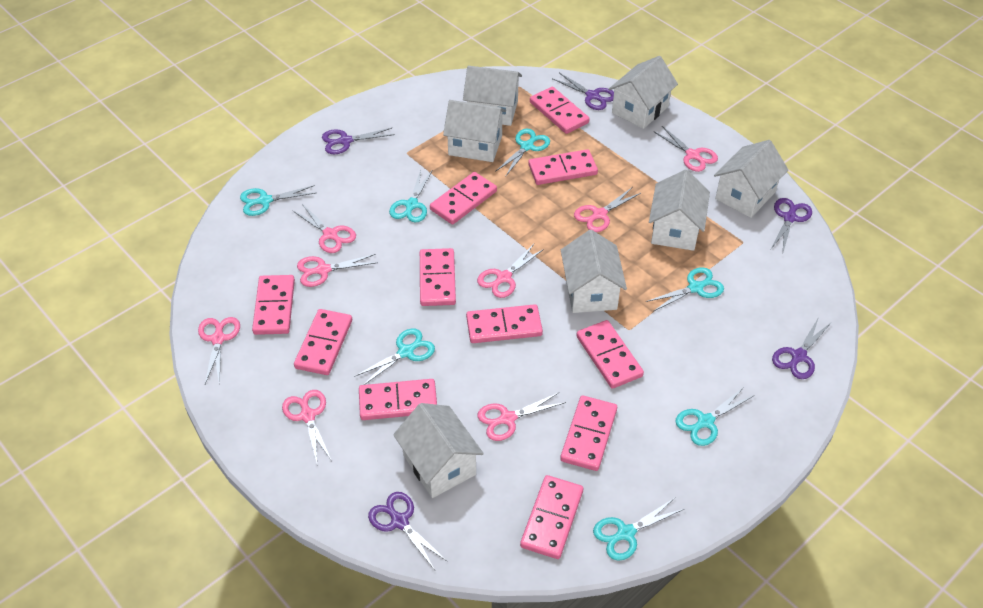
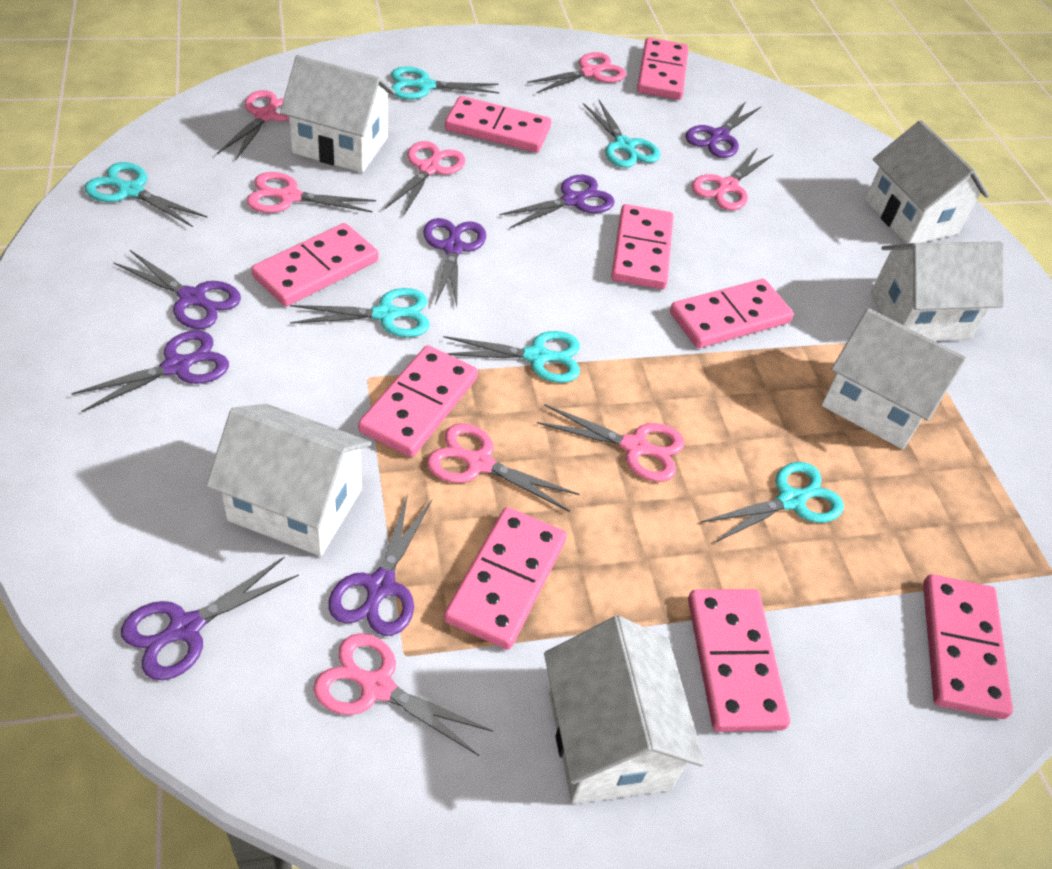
pink domino: [252,275,295,335] [294,309,352,375] [359,379,437,420] [420,248,456,306] [430,172,497,224] [466,304,543,343] [520,475,583,559] [528,149,598,185] [530,87,590,134] [560,395,617,471] [576,320,644,389] = 11 -> [251,223,379,306] [358,345,478,457] [444,507,567,650] [445,96,551,153] [611,204,674,289] [637,37,688,100] [670,279,794,348] [688,589,790,732] [923,574,1013,719] = 9
purple scissors: [322,128,395,154] [368,492,448,570] [553,73,614,110] [770,198,812,252] [772,317,832,379] = 5 -> [71,330,229,412] [114,250,241,329] [121,556,299,680] [328,494,432,636] [423,218,486,307] [499,175,615,228] [685,101,761,158] = 7
turquoise scissors: [240,185,316,216] [354,328,435,385] [389,170,432,223] [495,129,550,177] [593,498,684,561] [646,267,724,311] [675,387,755,446] = 7 -> [85,162,207,227] [290,288,430,337] [391,66,500,100] [443,331,580,383] [583,100,660,168] [700,462,844,543] = 6
white house: [393,403,484,498] [443,100,506,162] [463,66,522,126] [561,230,627,313] [609,56,678,129] [649,170,710,251] [714,140,788,218] = 7 -> [206,404,372,556] [280,55,395,173] [544,616,705,804] [822,308,966,449] [865,120,989,244] [871,242,1004,341] = 6

